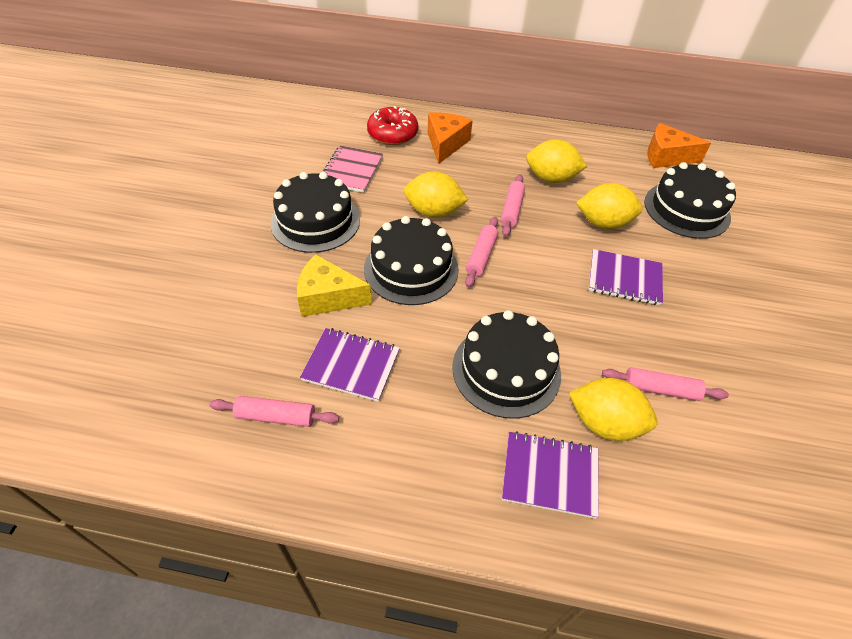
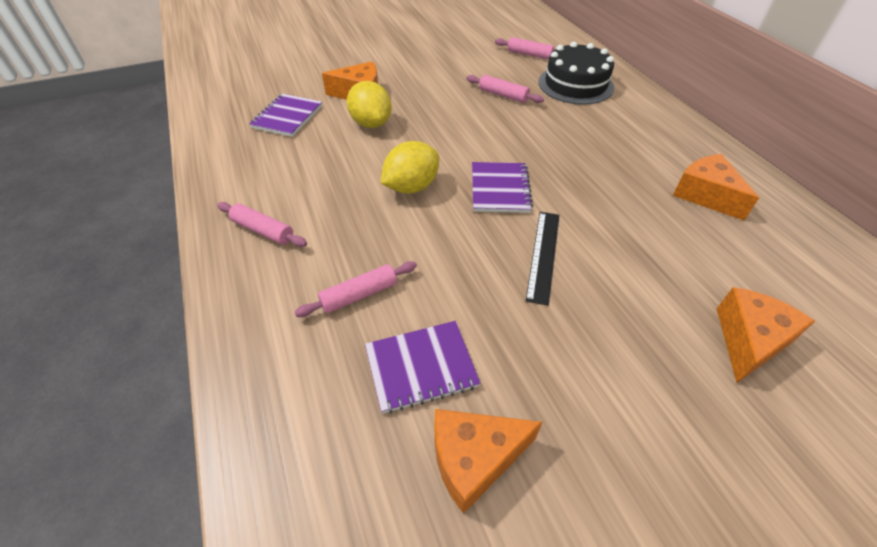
black cake: [270,172,360,253] [364,216,459,305] [452,310,561,419] [644,162,736,239] = 4 -> [538,42,614,105] = 1
black ruler: none = 0 -> [526,212,560,306] = 1
orange cheese: [427,112,473,164] [647,123,711,168] = 2 -> [322,61,378,100] [434,409,542,514] [673,154,759,220] [717,287,815,383] = 4
pink notebook: [323,145,383,193] = 1 -> none = 0
red donut: [367,106,418,145] = 1 -> none = 0
yellow cheese: [297,254,372,317] = 1 -> none = 0
yellow lemon: [404,171,468,218] [526,139,587,183] [569,378,657,441] [576,183,643,229] = 4 -> [347,81,392,128] [381,141,439,194] = 2

